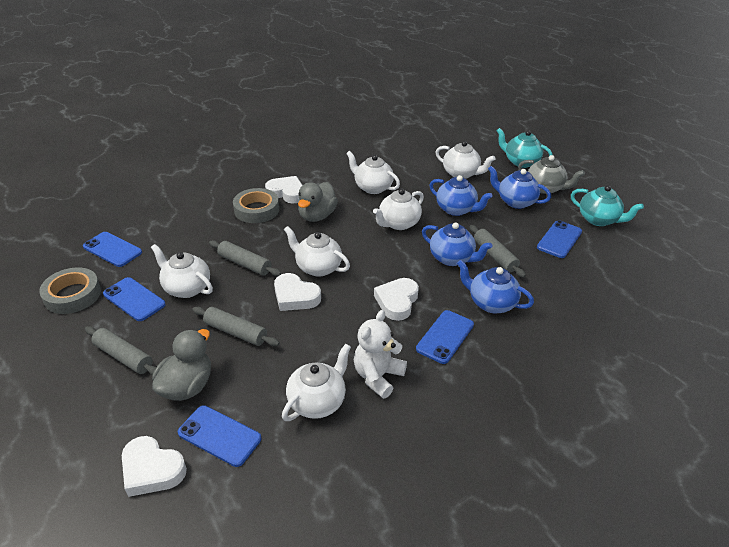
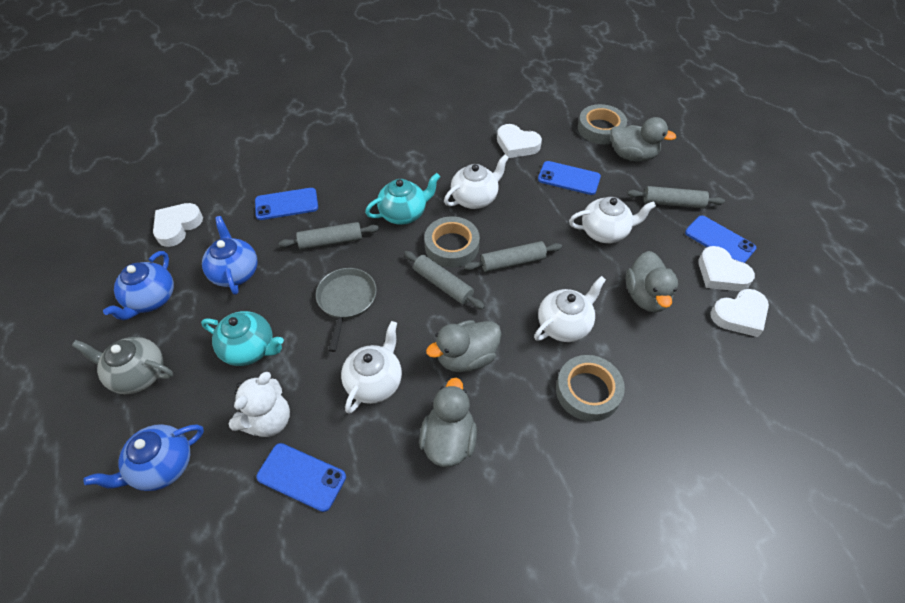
blue phone: [83,232,142,267] [103,277,166,321] [178,405,261,467] [416,310,474,364] [537,220,582,258] = 5 -> [255,188,318,220] [256,443,346,512] [538,161,601,195] [685,215,756,263] = 4
blue teapot: [422,222,492,266] [429,175,493,216] [457,260,534,313] [488,166,551,209] = 4 -> [83,424,204,491] [103,251,174,320] [202,216,257,295] = 3
grey duck: [152,329,211,401] [298,182,338,222] = 2 -> [419,378,477,467] [426,320,502,372] [610,117,676,162] [626,251,678,312] = 4
grey pan: none = 0 -> [316,268,377,352] = 1
grey tape: [39,267,101,314] [233,188,279,223] = 2 -> [424,216,480,268] [556,355,625,421] [578,104,627,144] = 3
white teapot: [151,244,213,298] [282,344,351,421] [284,226,350,277] [346,151,400,194] [373,189,424,230] [436,141,495,179] = 6 -> [341,321,402,414] [444,154,509,209] [534,276,606,342] [569,197,656,243] = 4

